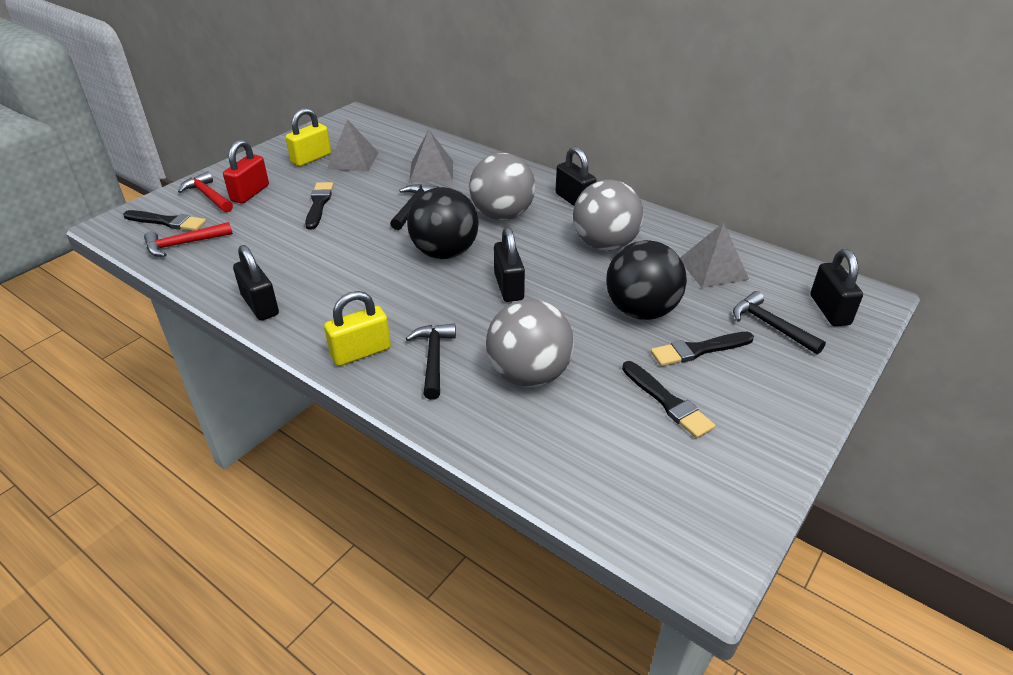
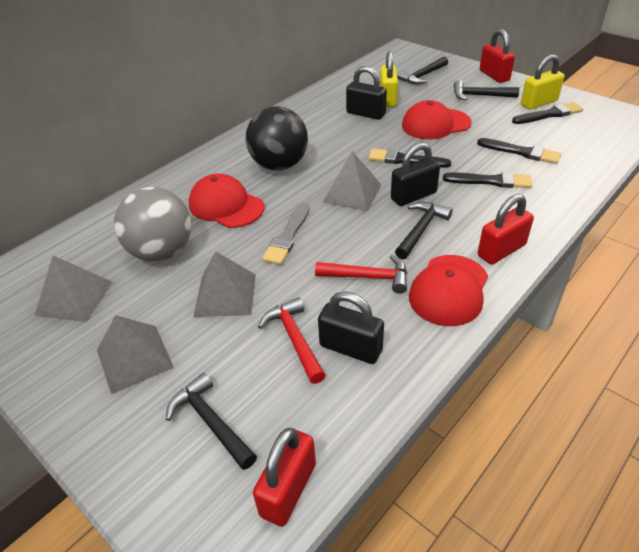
black ball: [407,187,479,259] [606,240,687,320] = 2 -> [246,106,308,171] = 1
black hammer: [390,184,439,230] [405,324,456,400] [733,291,826,355] = 3 -> [166,373,257,470] [395,202,453,259] [397,57,448,84] [454,80,519,101] = 4
black padlock: [233,245,279,321] [494,227,525,302] [556,147,596,206] [810,249,863,326] = 4 -> [318,291,384,364] [346,66,387,120] [391,143,440,206] = 3
grey ball: [469,153,535,220] [486,299,574,387] [573,180,644,251] = 3 -> [114,187,191,261] = 1
grey brush: none = 0 -> [262,203,310,265] = 1
grey pyramid: [327,119,379,172] [409,130,453,182] [680,222,749,288] = 3 -> [35,255,112,322] [97,315,174,394] [194,251,256,317] [322,151,381,211] = 4
red cap: none = 0 -> [189,174,264,228] [402,100,471,140] [409,255,488,326] = 3
red padlock: [223,140,269,204] = 1 -> [253,428,316,527] [478,194,534,264] [480,29,515,83] = 3

